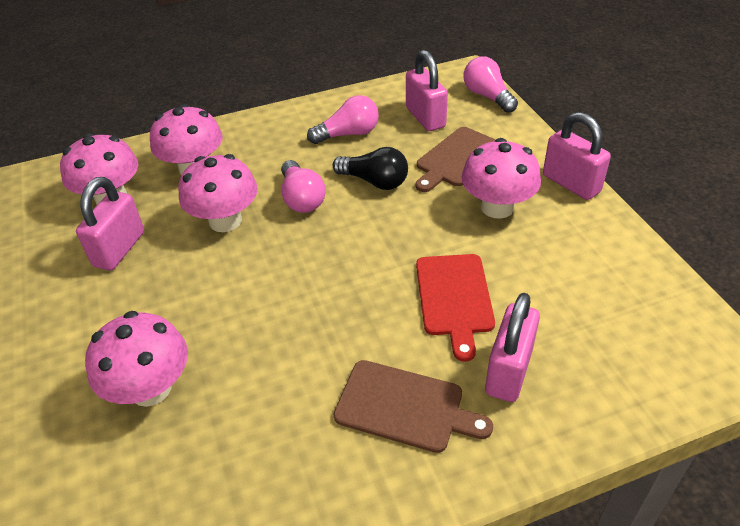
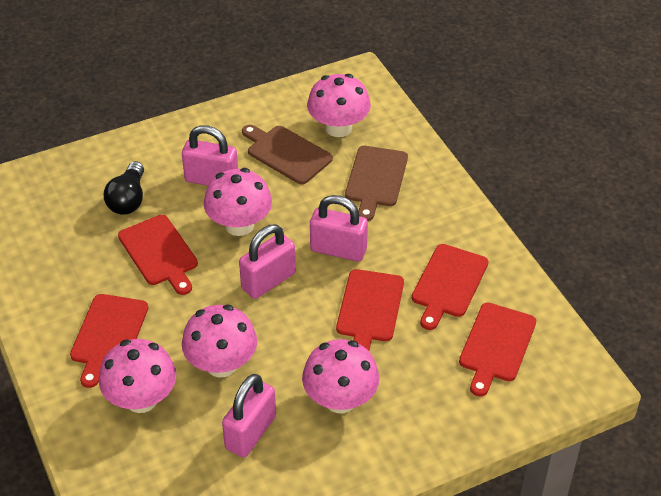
pink light bulb: [281,160,326,213] [307,95,379,144] [464,57,518,113] = 3 -> none = 0
red cutting board: [416,254,495,362] = 1 -> [70,294,148,388] [118,215,198,295] [336,269,404,351] [412,244,488,330] [459,302,536,397] = 5

